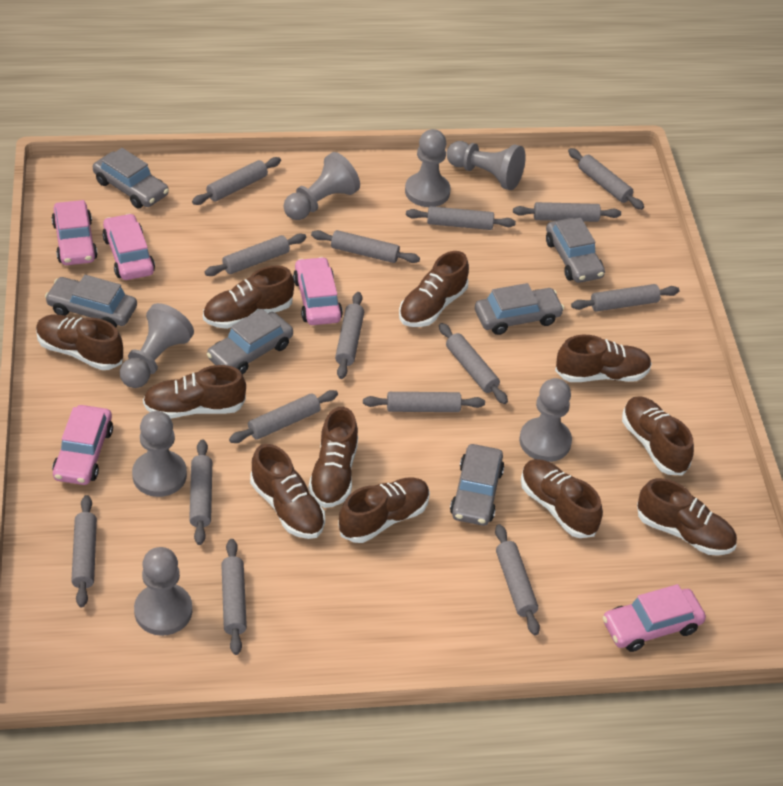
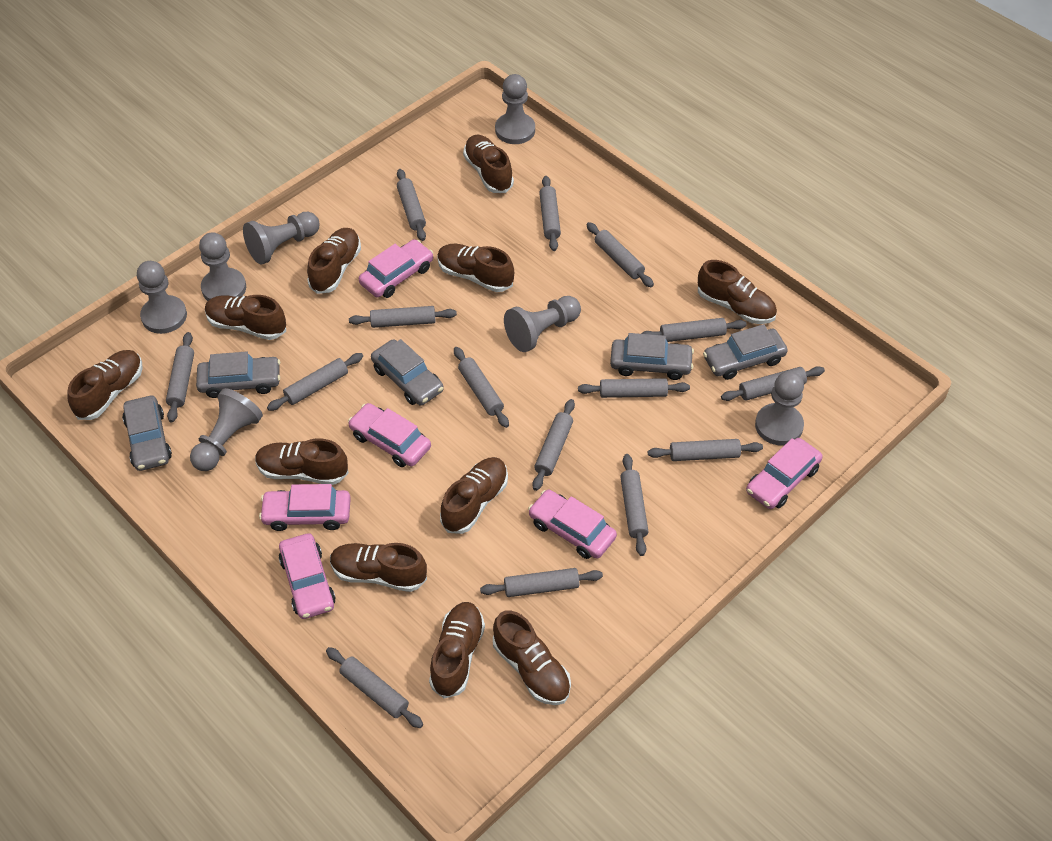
grey car: [45,275,137,327] [93,148,169,209] [207,309,293,375] [450,444,504,526] [475,283,564,335] [546,218,605,283] = 6 -> [122,396,172,471] [196,351,280,398] [371,339,444,406] [610,333,694,380] [703,324,788,380] = 5
pink car: [52,200,98,265] [52,405,113,485] [102,213,155,280] [293,257,343,325] [603,584,706,652] = 5 -> [259,484,351,531] [279,533,336,619] [348,403,431,467] [359,239,433,298] [528,490,617,559] [746,438,823,509] = 6

